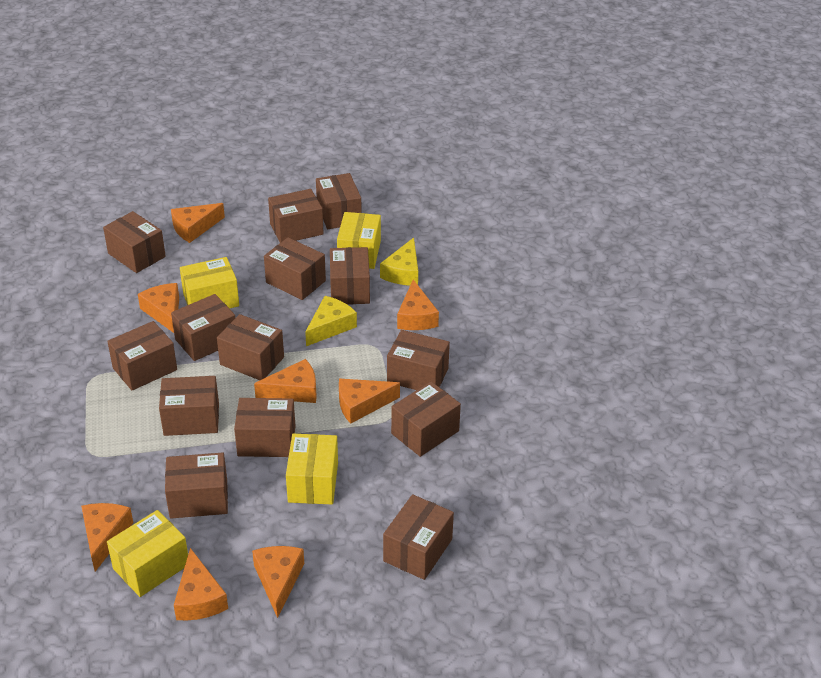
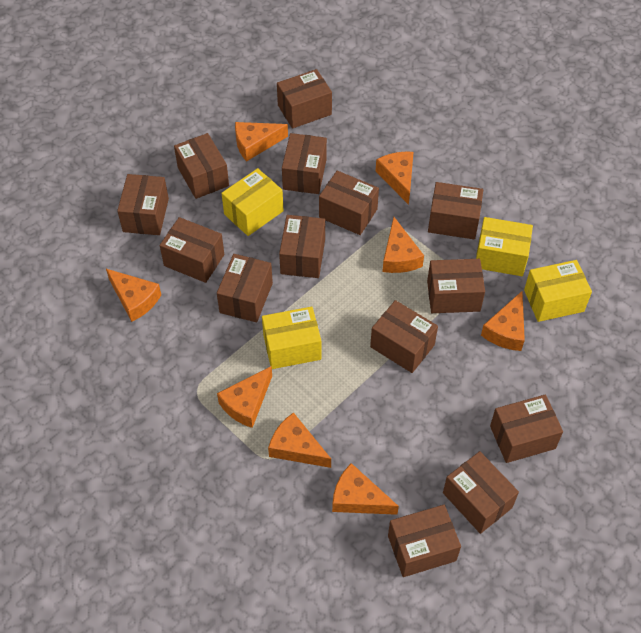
yellow cheese: [305,296,357,346] [380,238,418,286] = 2 -> none = 0

